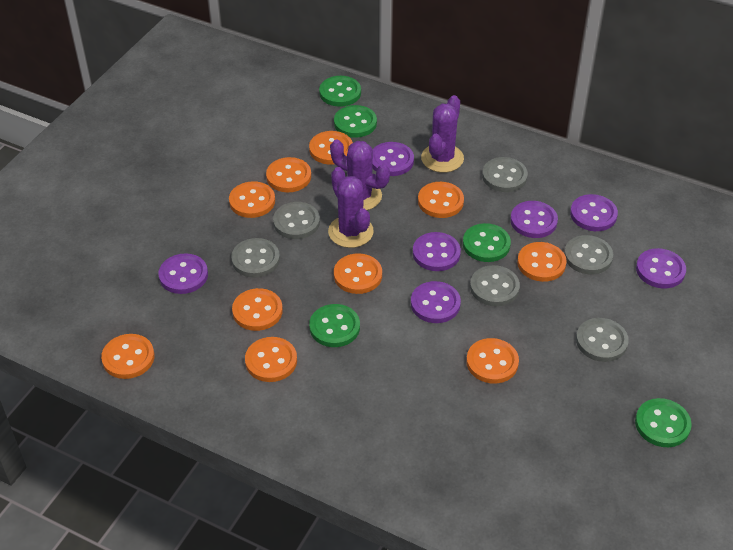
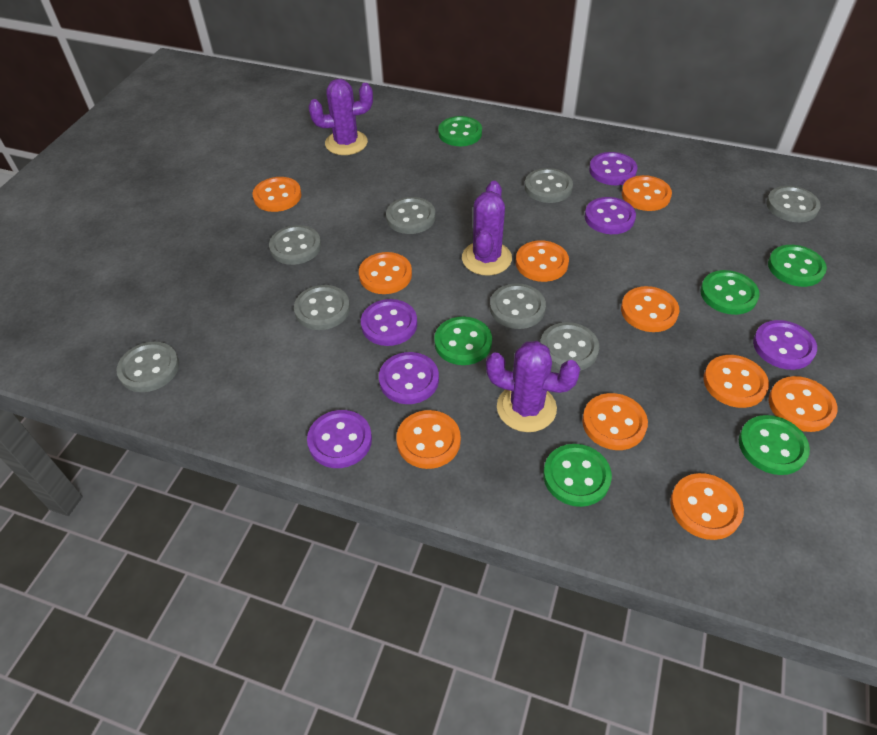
green button: [309,304,360,347] [319,76,361,107] [334,105,377,138] [463,223,511,262] [635,398,692,447] = 5 -> [434,317,492,365] [438,116,482,146] [543,444,612,507] [700,270,760,315] [739,415,810,475] [768,245,827,287] = 6
grey button: [231,238,280,278] [273,202,320,239] [470,265,520,306] [482,157,528,192] [564,235,613,274] [576,318,629,362] = 6 -> [116,342,179,392] [269,225,321,265] [294,285,350,330] [386,197,435,234] [490,283,546,329] [525,168,573,203] [540,322,599,371] [766,186,820,222] = 8
purple button: [158,253,208,294] [372,142,414,176] [411,281,461,323] [413,232,461,271] [510,201,558,238] [570,194,618,231] [636,248,686,288] = 7 -> [307,410,372,468] [361,299,417,346] [379,352,439,404] [585,197,636,234] [589,152,637,185] [753,320,817,370] = 6

